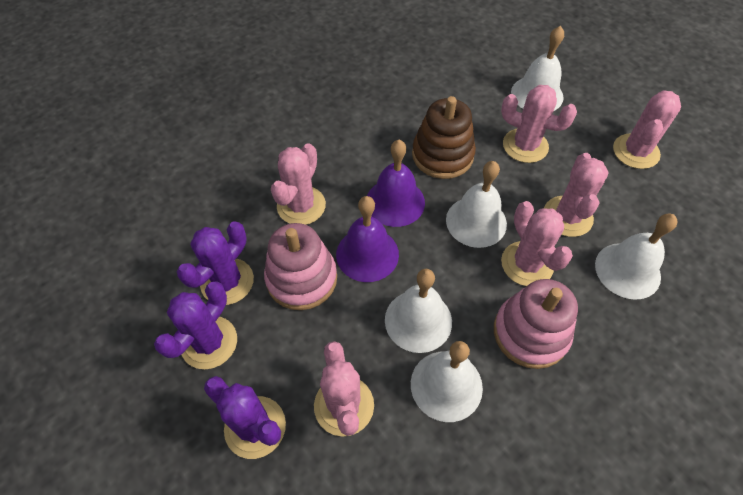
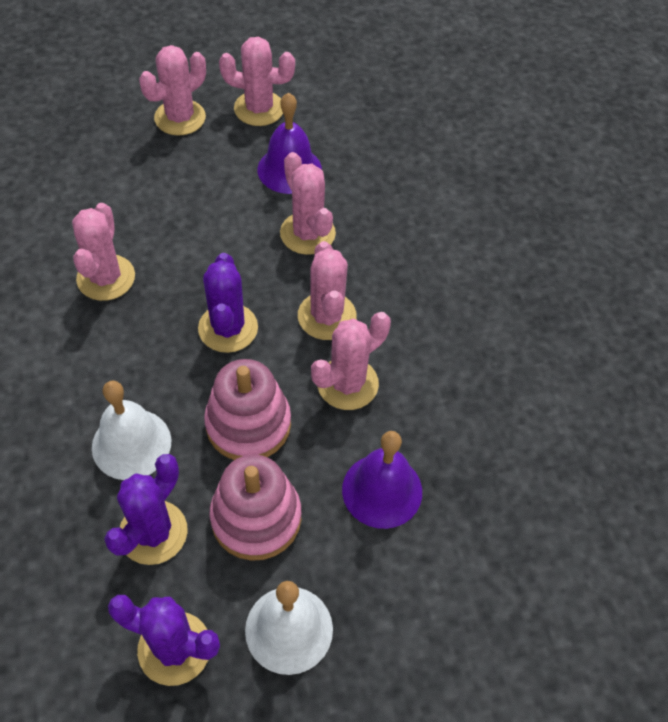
brown stacking toy: [412,96,476,179] = 1 -> none = 0
white bell: [385,269,452,353] [411,341,483,422] [446,161,507,248] [511,26,564,111] [595,214,678,300] = 5 -> [92,381,171,480] [245,581,333,675] = 2

